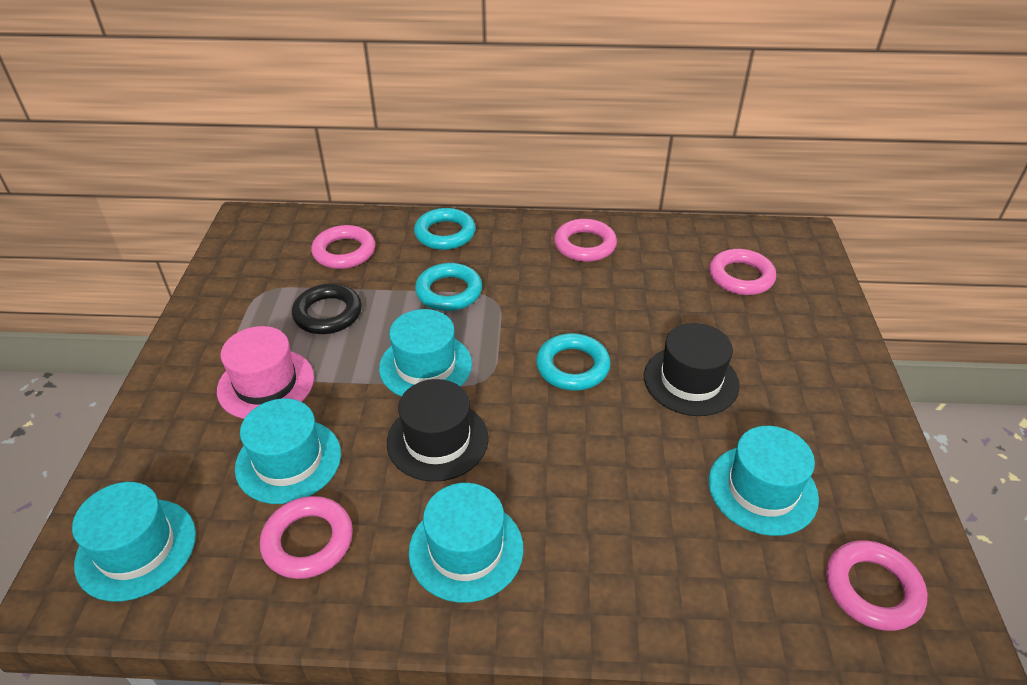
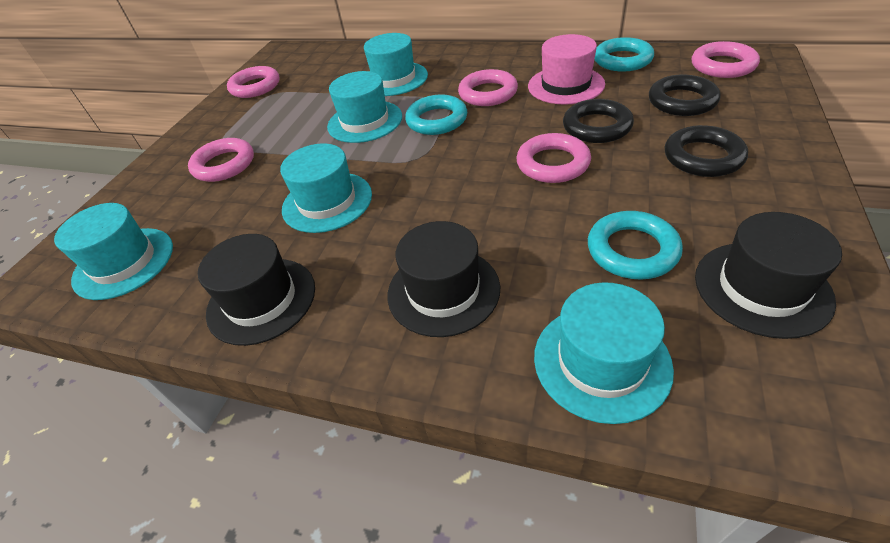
black hat: [387,379,489,482] [644,323,740,416] = 2 -> [198,234,315,346] [388,221,500,337] [695,212,842,339] = 3
black ring: [292,284,362,334] = 1 -> [563,99,634,143] [649,75,721,116] [665,125,748,177] = 3

